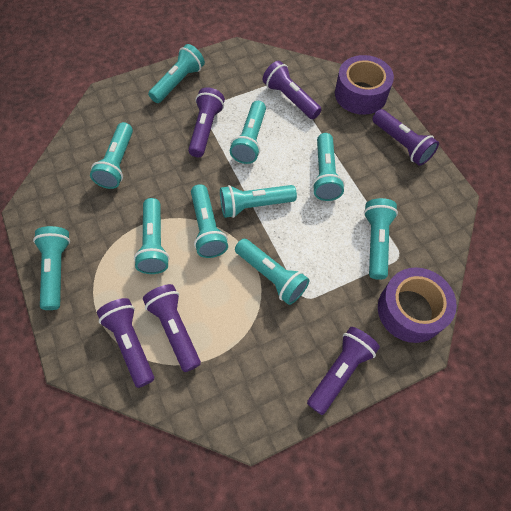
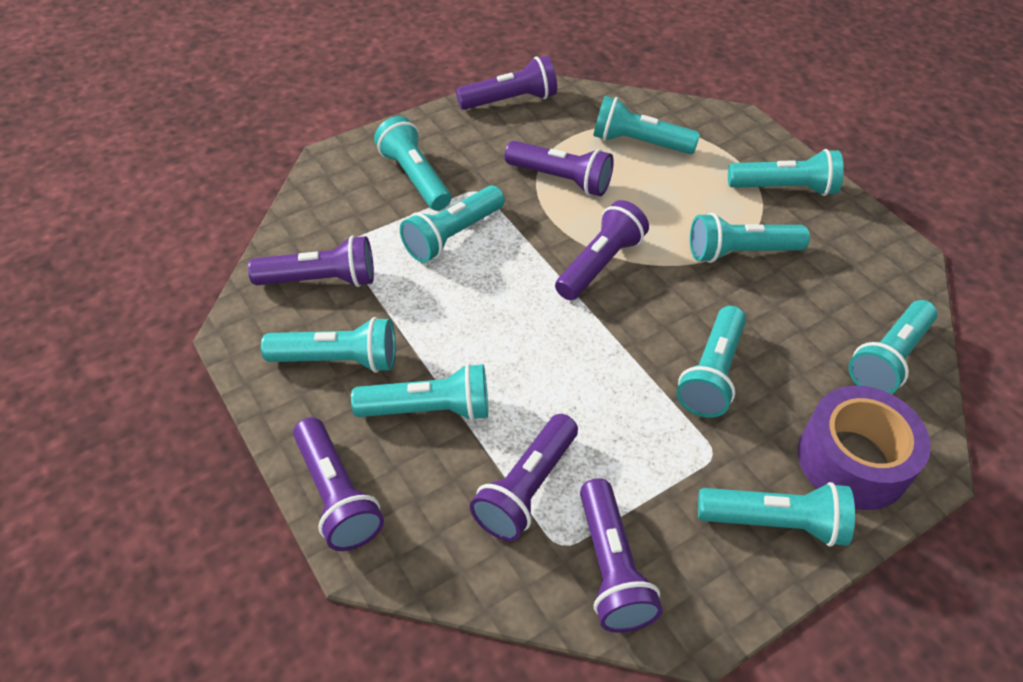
purple flashlight: [97,298,154,388] [143,284,201,372] [188,87,225,157] [263,61,322,119] [307,327,380,415] [372,109,439,166] = 6 -> [248,236,374,287] [293,417,384,551] [456,56,557,110] [470,414,578,541] [505,141,614,196] [555,200,649,300] [580,478,663,633] = 7
purple tape: [335,55,394,115] [378,267,457,343] = 2 -> [798,386,931,510] = 1

